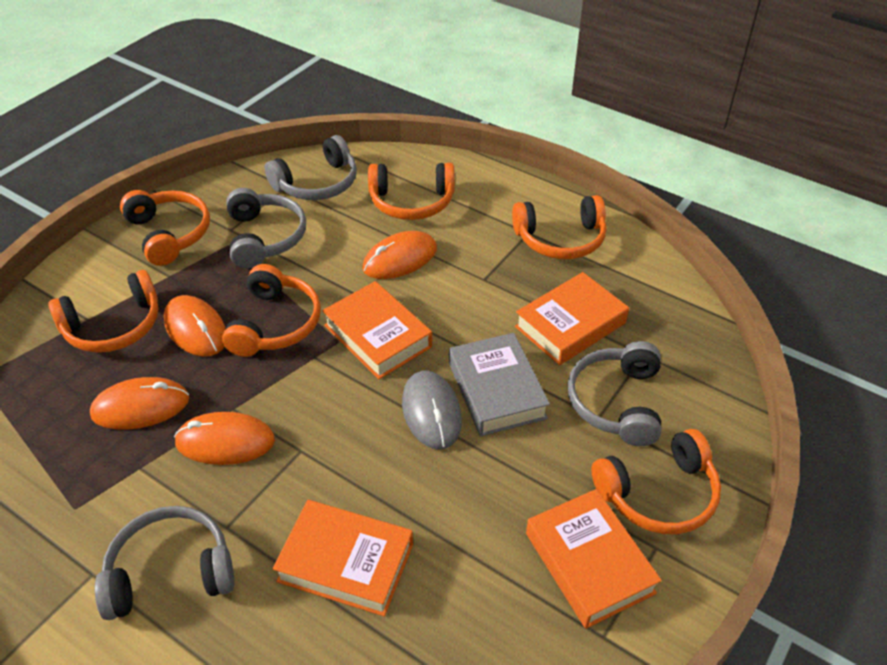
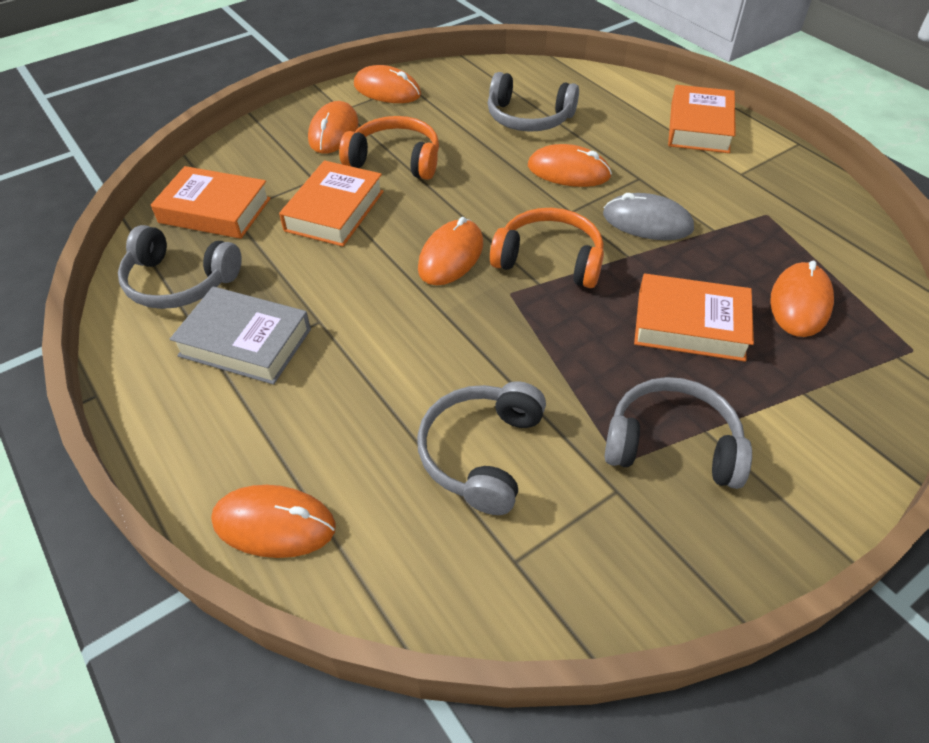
orange headphones: [48,270,159,353] [120,190,210,266] [222,264,321,357] [368,163,455,220] [512,195,607,259] [591,429,721,534] = 6 -> [339,116,439,180] [490,208,604,288] = 2
orange mouse: [90,377,189,430] [164,295,226,357] [174,412,275,465] [362,231,437,279] = 4 -> [211,485,336,558] [308,101,359,154] [354,65,421,103] [418,217,483,285] [528,144,612,187] [770,261,834,337] = 6

